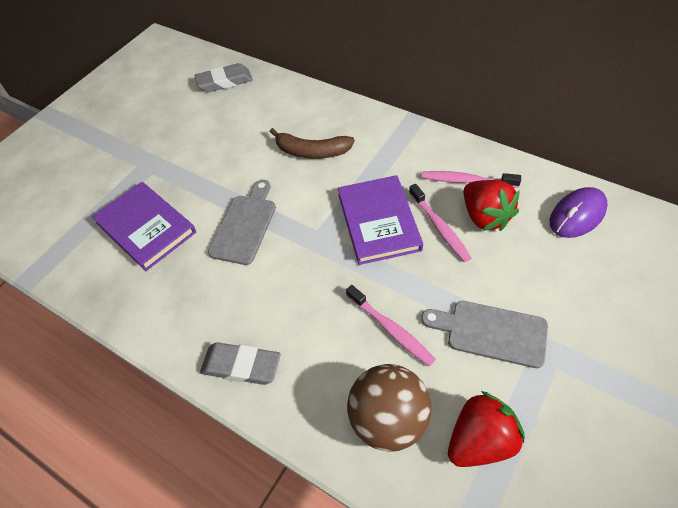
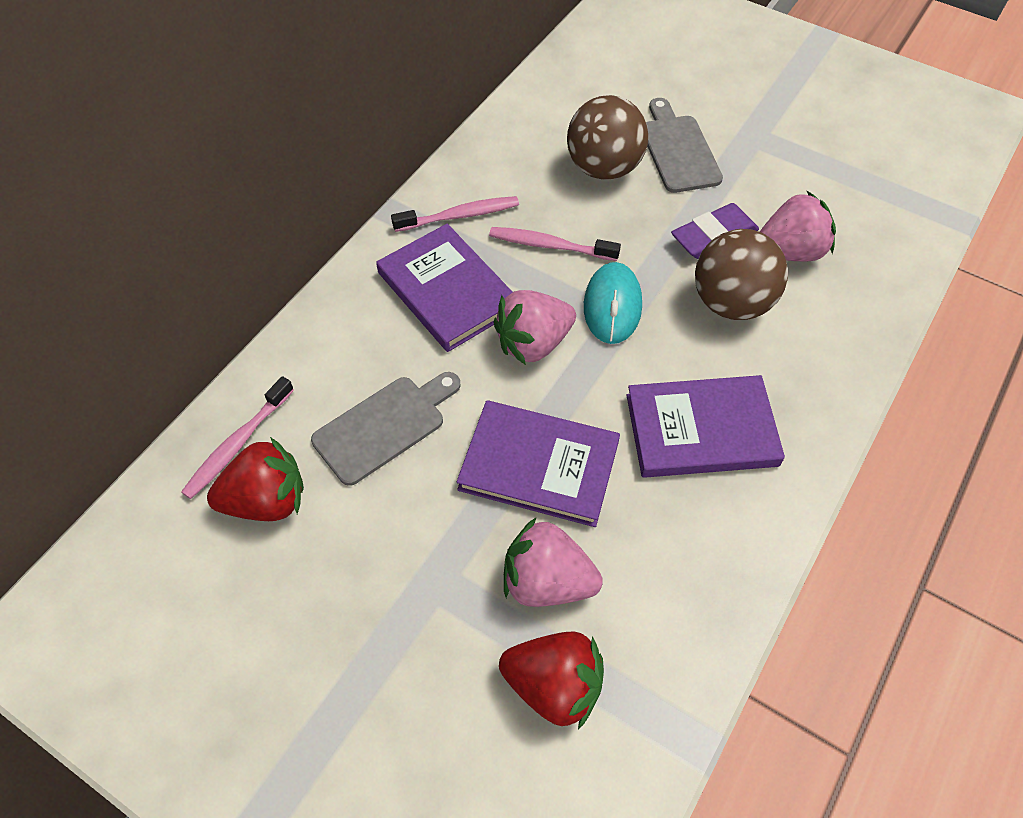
brown ball: [347,364,431,452] = 1 -> [567,95,648,180] [695,229,788,320] = 2
brown banana: [270,128,355,159] = 1 -> none = 0
grey eraser: [195,63,253,92] [200,342,281,385] = 2 -> none = 0
pink strawberry: none = 0 -> [493,290,576,365] [504,517,603,607] [760,190,836,261] = 3
purple book: [92,182,196,271] [338,175,423,265] = 2 -> [376,224,513,352] [457,401,620,527] [627,375,785,478] = 3
purple eraser: none = 0 -> [671,203,759,259] = 1
purple mouse: [550,187,608,238] = 1 -> none = 0
turquoise mouse: none = 0 -> [584,262,642,344] = 1

